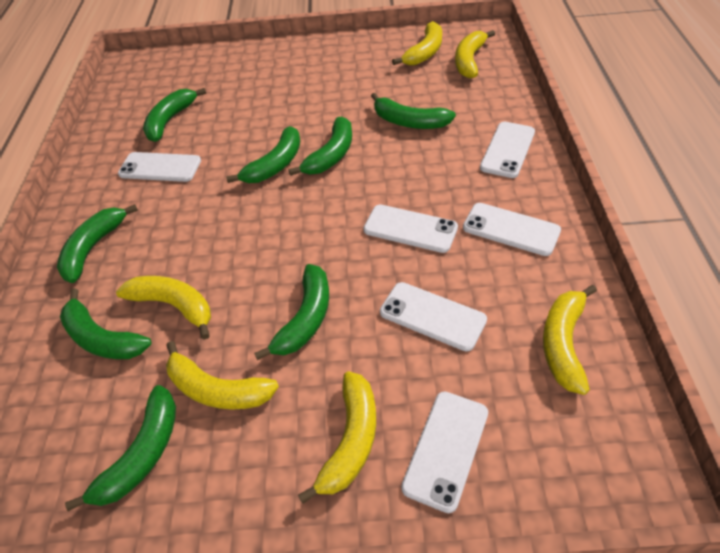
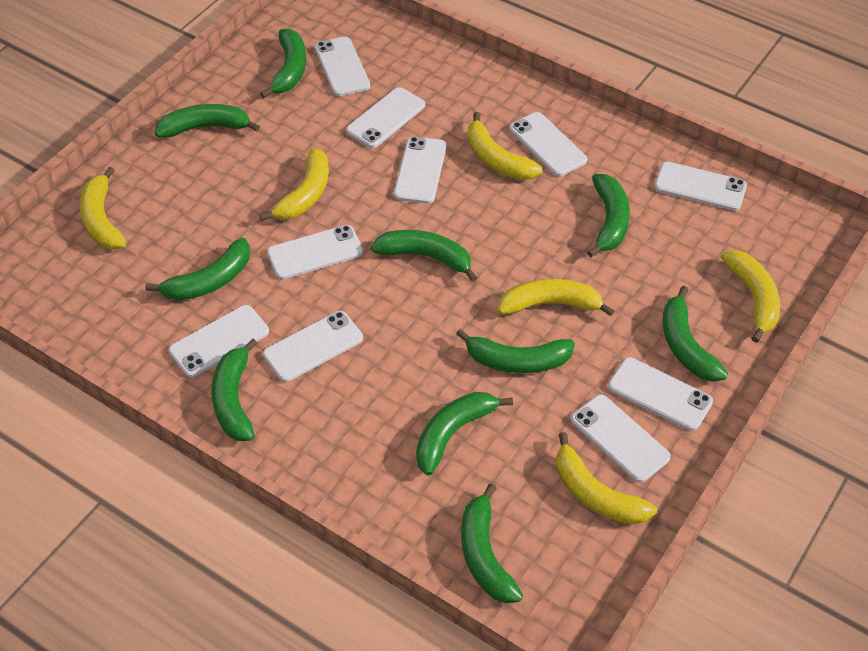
green banana: [57,204,138,283] [60,288,152,359] [65,385,176,511] [143,88,206,142] [226,126,300,183] [254,264,329,360] [288,116,352,176] [371,93,456,129] = 8 -> [145,238,250,301] [155,104,260,138] [211,338,257,441] [260,28,306,98] [371,230,477,282] [416,392,513,475] [456,329,575,373] [461,484,523,603] [587,174,630,257] [662,286,728,382] = 10
white phone: [118,152,201,182] [363,205,458,253] [380,282,487,351] [401,392,488,513] [463,203,561,256] [480,122,535,178] = 6 -> [169,305,269,377] [263,311,363,382] [267,225,363,279] [315,37,370,96] [346,87,425,148] [394,137,447,204] [510,112,587,176] [571,395,671,483] [608,357,713,431] [655,162,747,211] = 10

